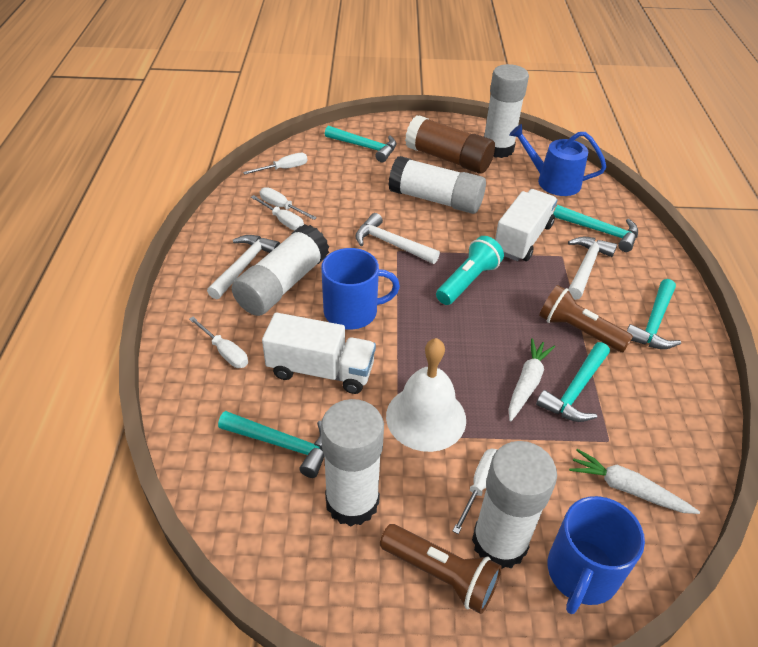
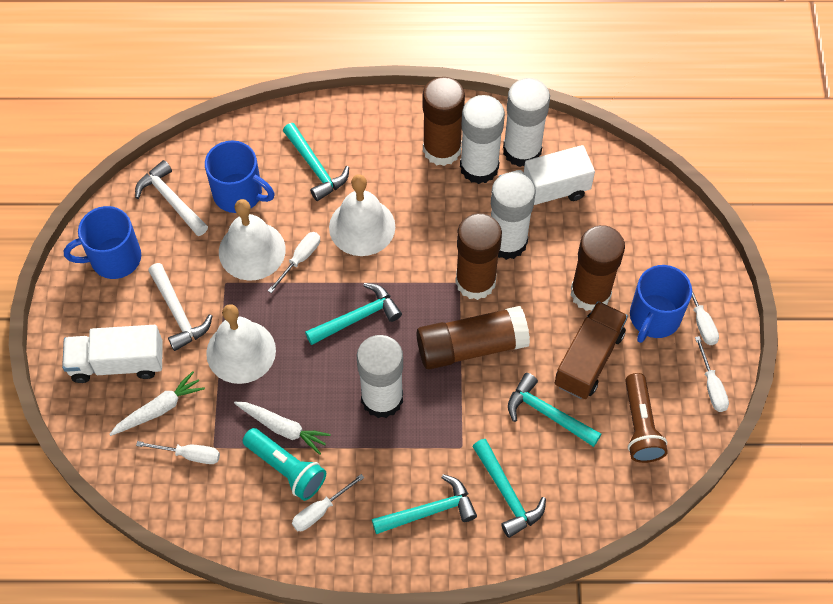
blue mug: [321,248,400,329] [548,496,645,614] = 2 -> [64,206,141,279] [205,140,275,213] [630,265,692,343] = 3
blue watering can: [509,124,607,196] = 1 -> none = 0
brown flashlight: [380,524,502,614] [539,285,633,352] = 2 -> [625,373,668,463] = 1
brown glue stick: [405,115,495,174] = 1 -> [416,306,530,370] [422,77,465,166] [455,213,502,300] [571,225,625,311] = 4
brown truck: none = 0 -> [555,301,628,399] = 1
white bell: [386,338,466,452] = 1 -> [206,304,276,384] [219,199,286,281] [329,174,395,256] = 3
white glue stick: [232,224,329,316] [321,399,384,527] [388,156,486,214] [472,441,557,569] [484,64,529,158] = 5 -> [357,335,403,418] [460,95,505,184] [491,172,536,260] [503,78,550,167] = 4
white hammer: [207,235,280,299] [355,213,440,264] [568,237,617,300] = 3 -> [135,160,208,236] [148,263,212,351] = 2

